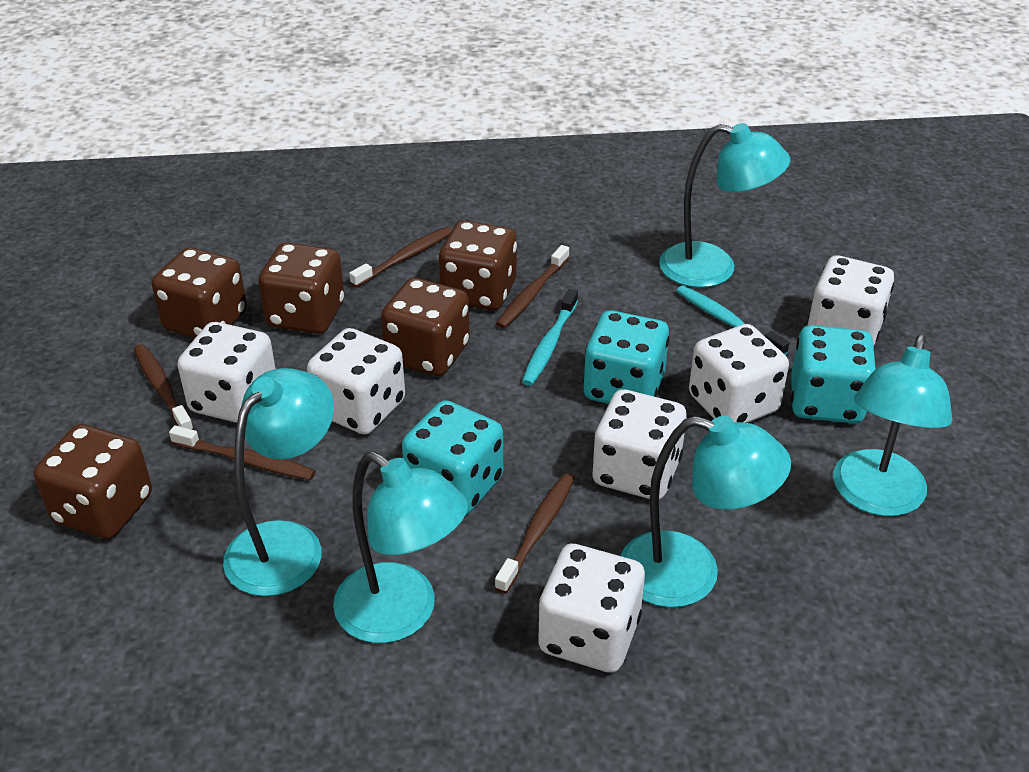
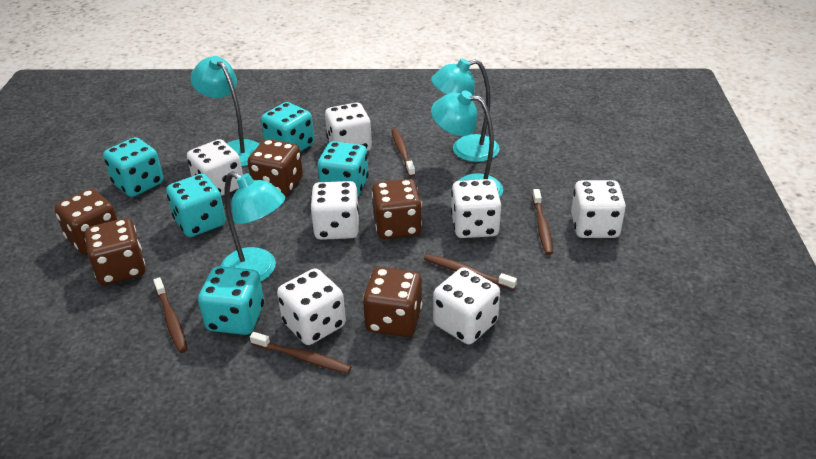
turquoise dice: [402,400,503,515] [583,310,669,404] [791,325,876,423] = 3 -> [103,137,164,197] [166,173,226,237] [198,266,264,335] [261,102,314,152] [317,141,369,196] = 5
turquoise lamp: [223,368,334,596] [333,451,468,643] [620,416,791,608] [659,123,790,288] [833,335,952,516] = 5 -> [191,56,260,167] [220,171,285,281] [431,59,500,162] [431,90,503,198] = 4
turquoise toothbrush: [522,289,578,386] [677,286,789,355] = 2 -> none = 0
white dice: [177,322,276,423] [307,328,405,435] [538,544,645,673] [592,389,687,500] [689,324,789,423] [807,256,894,346] = 6 -> [187,139,243,196] [277,268,346,345] [310,181,359,240] [325,103,372,151] [433,267,500,344] [451,179,501,238] [571,180,626,238] = 7

